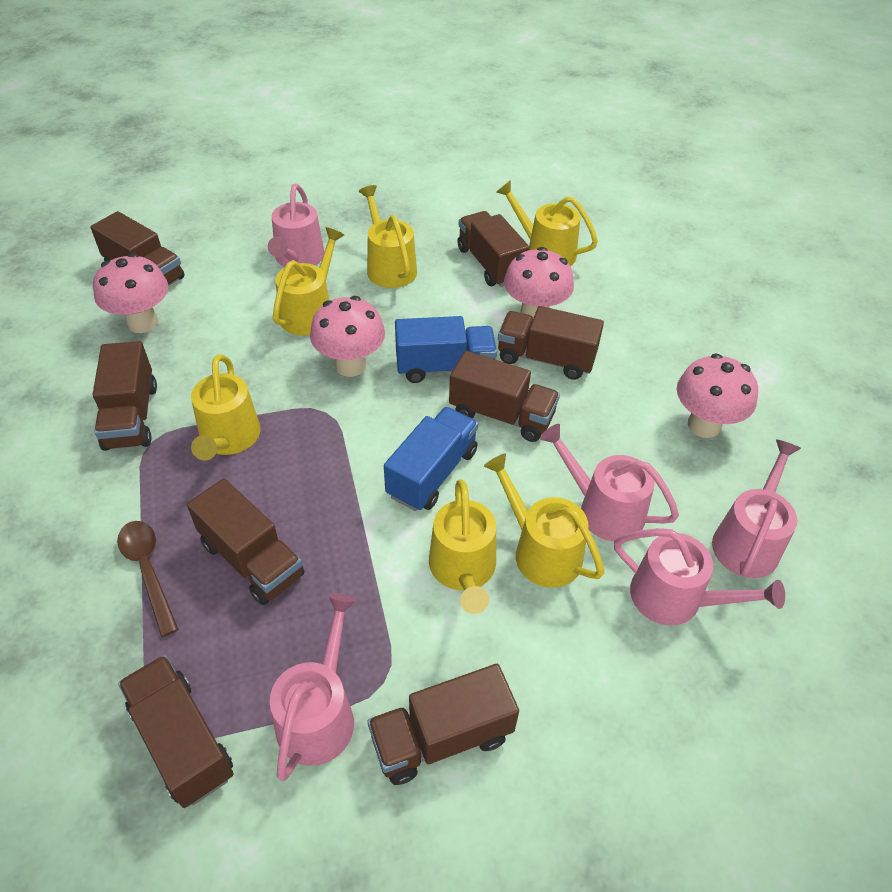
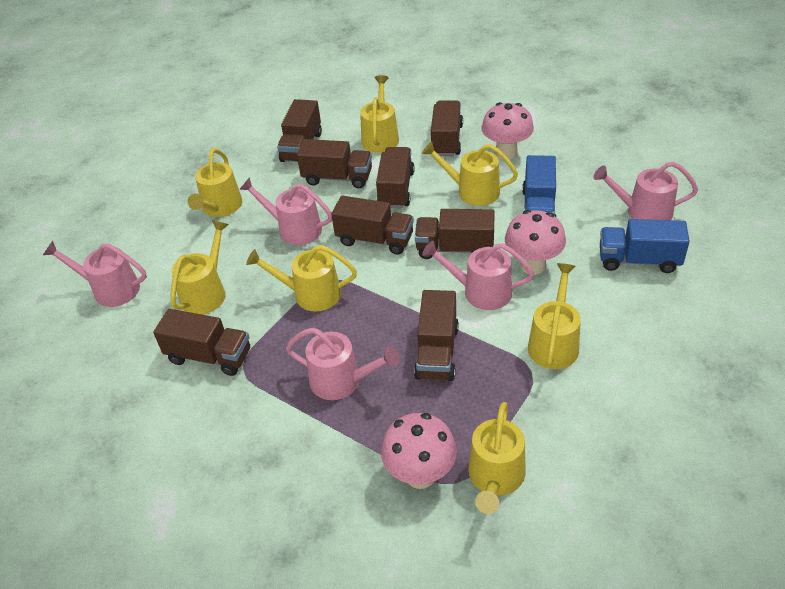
brown spoon: [117,521,179,637] = 1 -> none = 0
pink mushroom: [93,253,168,333] [310,296,385,377] [504,247,574,318] [677,353,758,438] = 4 -> [381,413,457,489] [482,102,534,160] [505,210,566,275] = 3
yellow watering can: [191,355,261,461] [273,227,344,336] [359,185,417,288] [429,479,496,614] [484,453,605,588] [496,180,598,266] = 6 -> [171,220,229,314] [188,148,242,217] [246,245,357,312] [360,75,399,153] [422,141,518,206] [468,402,526,514] [528,263,581,369] = 7

